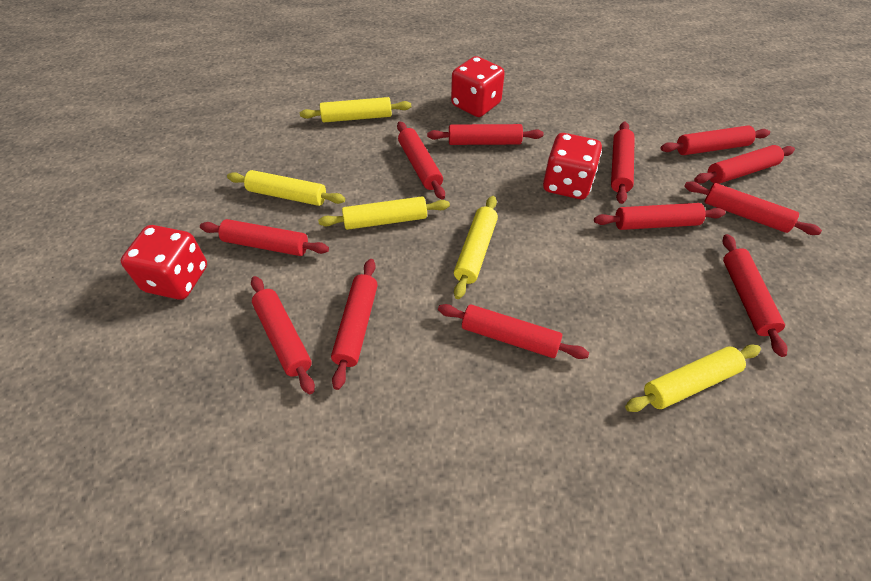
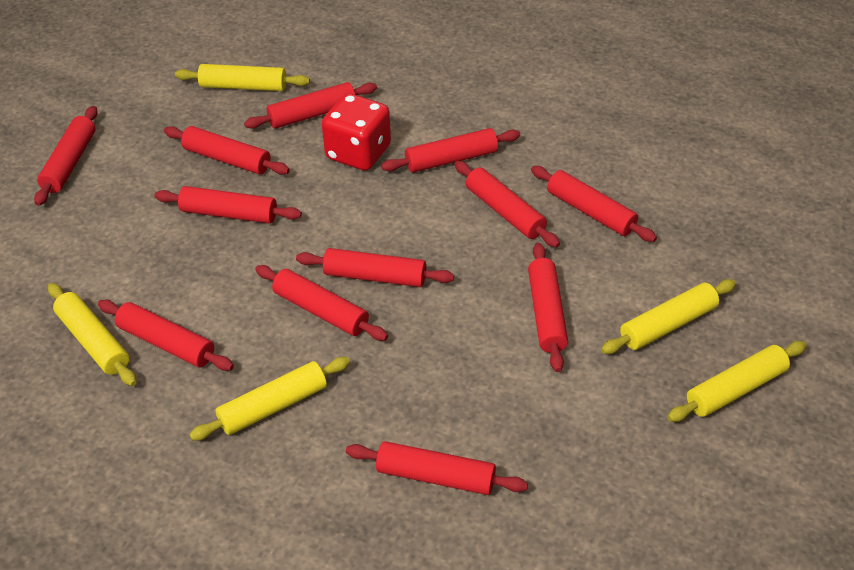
red dice: [121,225,207,300] [451,56,505,117] [543,133,602,199] = 3 -> [322,93,391,171] = 1

